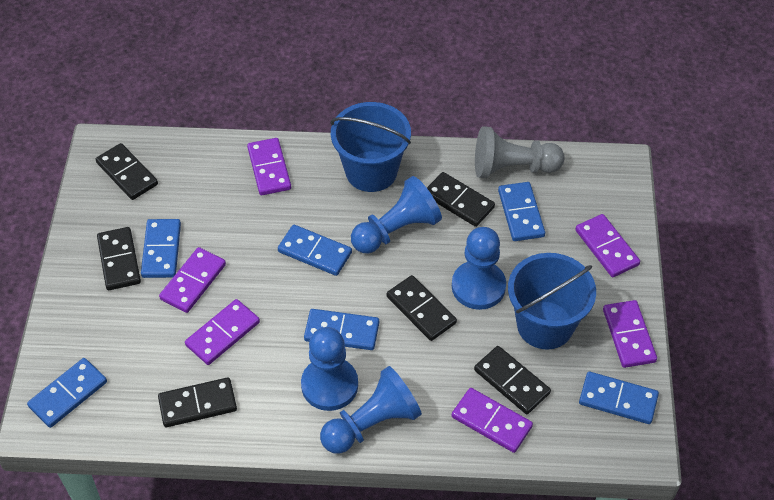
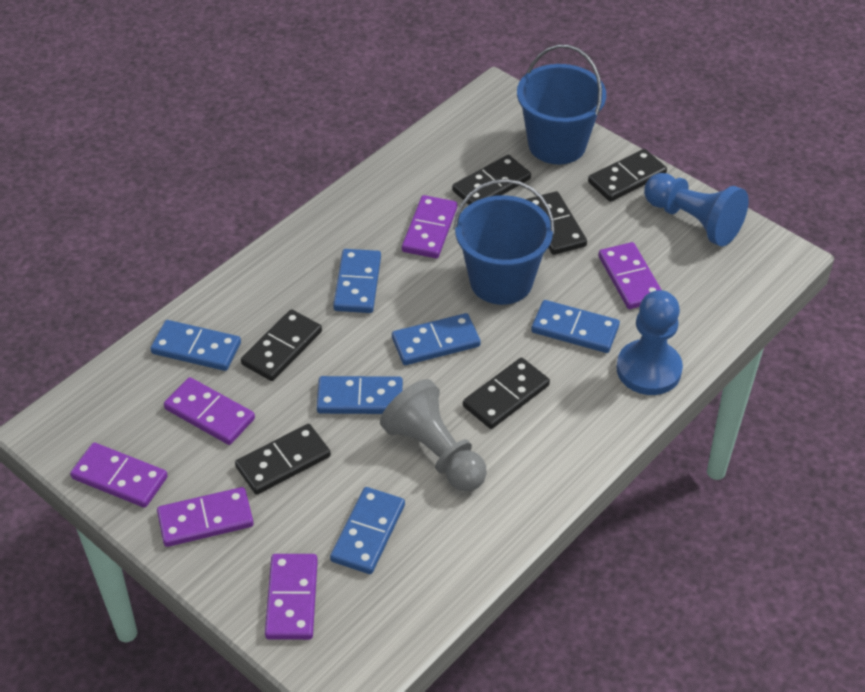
blue pawn: [301,327,358,411] [320,366,422,454] [351,176,442,254] [452,227,506,310] = 4 -> [617,290,683,395] [644,173,749,246] = 2

